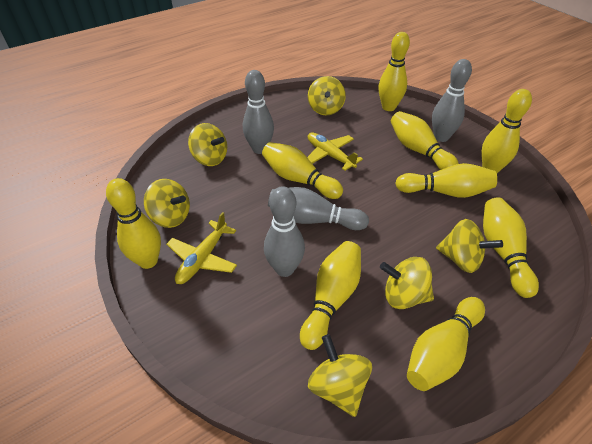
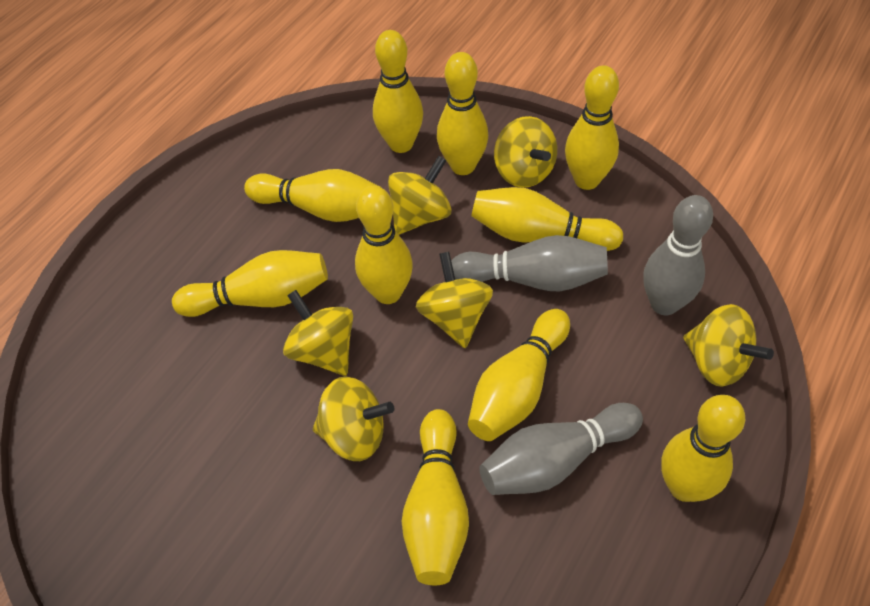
grey bowling pin: [243,70,274,154] [264,186,305,277] [268,187,369,230] [432,59,472,142] = 4 -> [451,235,608,291] [479,403,643,495] [643,195,713,315] = 3
yellow bowling pin: [106,178,161,269] [262,142,343,199] [300,241,361,350] [379,32,410,111] [391,111,459,170] [395,163,497,198] [407,297,485,391] [481,89,532,173] [483,197,539,298] = 9 -> [172,250,328,317] [244,169,382,222] [355,186,413,304] [373,30,423,153] [402,409,469,585] [437,52,488,175] [468,309,570,441] [471,187,623,251] [565,65,619,190] [661,395,745,502] = 10
yellow plane: [166,212,237,284] [307,133,363,171] = 2 -> none = 0

